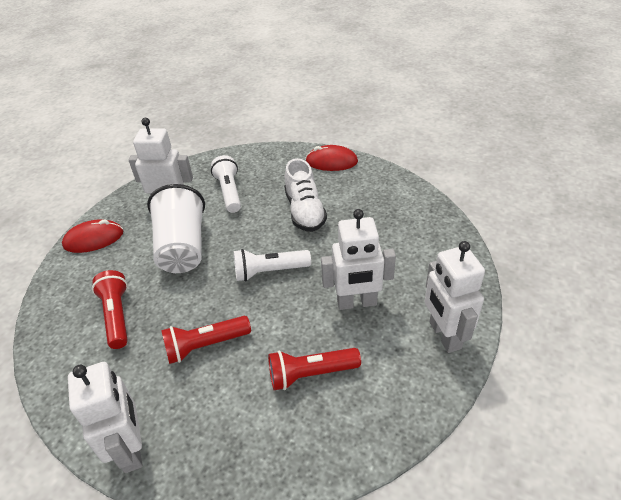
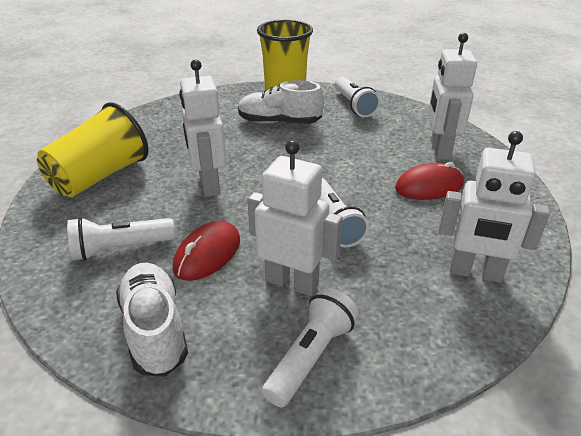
red flashlight: [92,270,128,349] [161,316,251,364] [268,348,361,390] = 3 -> none = 0
white cup: [147,184,205,273] = 1 -> none = 0
white flashlight: [211,155,241,213] [234,249,311,281] = 2 -> [67,217,175,261] [262,287,359,407] [319,178,369,248] [335,77,380,117] = 4
white shoe: [284,158,327,232] = 1 -> [116,262,188,377] [238,80,324,124] = 2
yellow cup: none = 0 -> [37,102,149,197] [257,20,313,91] = 2

